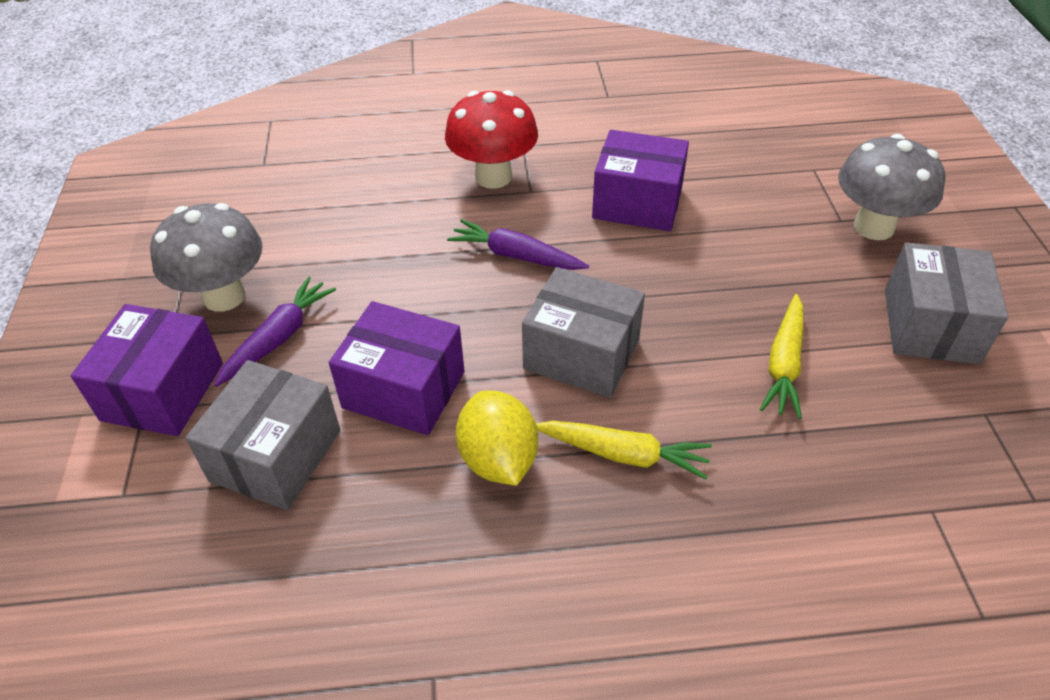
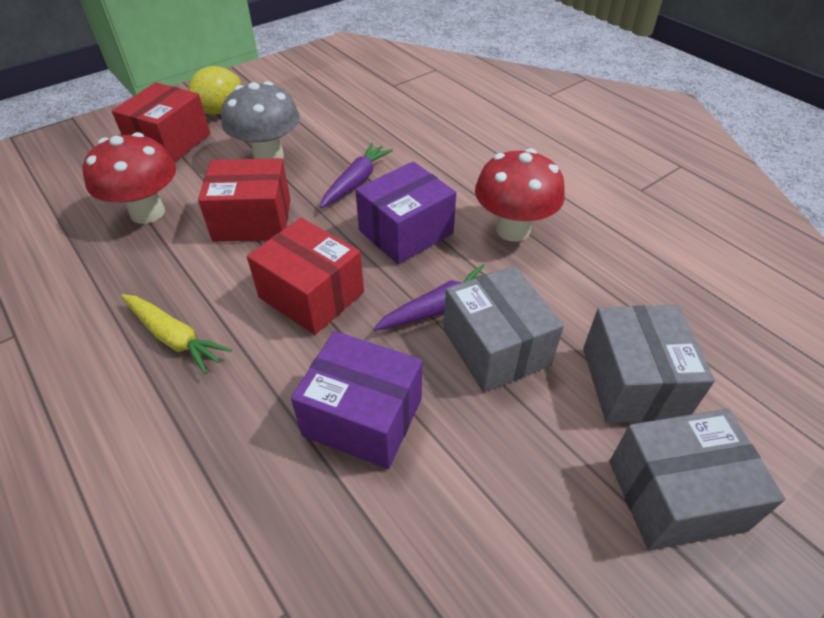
grey mushroom: [150,203,263,312] [838,134,945,240] = 2 -> [221,81,300,159] = 1
purple box: [71,304,223,436] [329,301,464,435] [592,130,689,231] = 3 -> [291,331,422,469] [355,161,456,264] = 2
red box: none = 0 -> [112,82,210,162] [198,158,291,242] [247,218,364,335] = 3
red mushroom: [445,90,538,189] = 1 -> [83,132,176,224] [475,148,565,242] = 2
yellow carrot: [536,421,712,479] [760,294,804,419] = 2 -> [121,294,232,374] = 1

